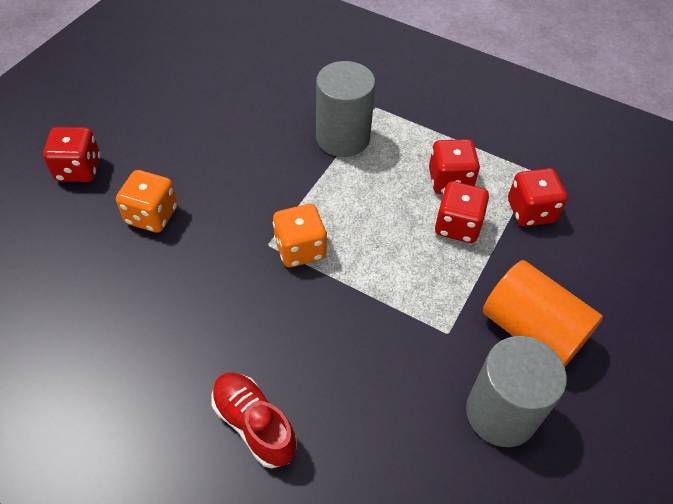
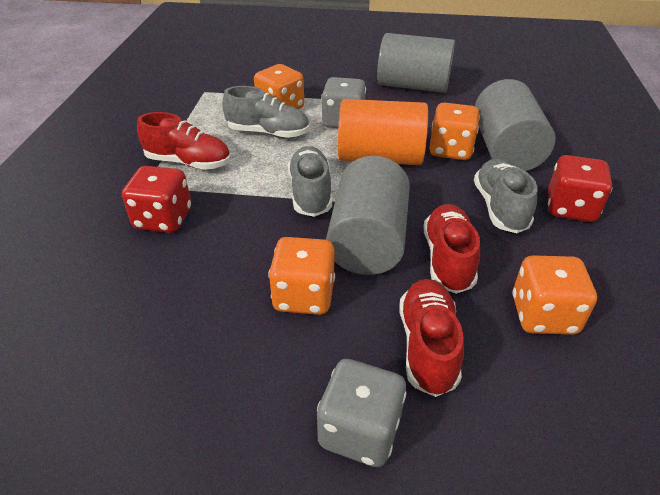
grey cylinder: [316,61,375,157] [466,336,567,447] = 2 -> [326,156,410,275] [377,33,455,93] [475,79,556,171] = 3
grey dice: none = 0 -> [317,359,407,467] [321,77,366,128] = 2
grey shoe: none = 0 -> [222,86,309,138] [288,146,332,217] [474,159,537,233] = 3
orange dice: [116,170,178,233] [273,204,327,267] = 2 -> [254,64,304,109] [268,237,335,315] [429,102,480,160] [512,255,597,335] = 4
red dice: [43,127,101,182] [429,139,480,194] [435,181,489,243] [508,168,568,227] = 4 -> [122,166,191,233] [548,155,612,222] = 2
red shoe: [211,373,297,468] = 1 -> [137,112,231,170] [400,279,464,397] [424,204,480,294] = 3

